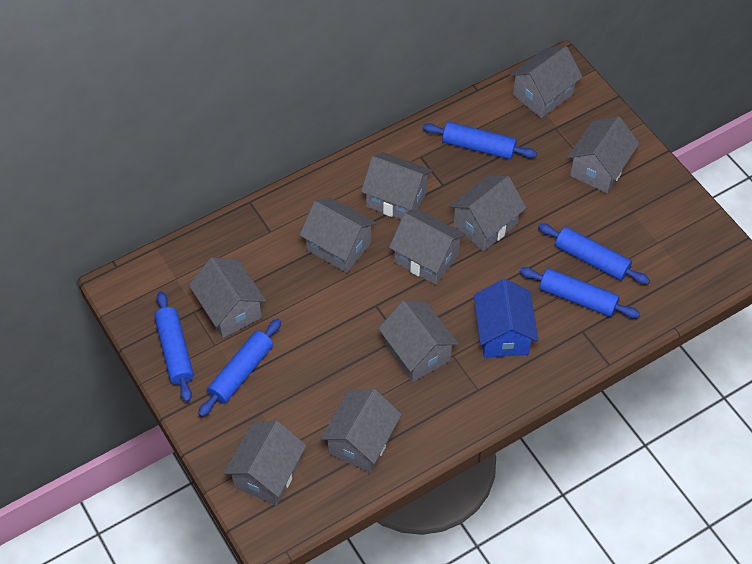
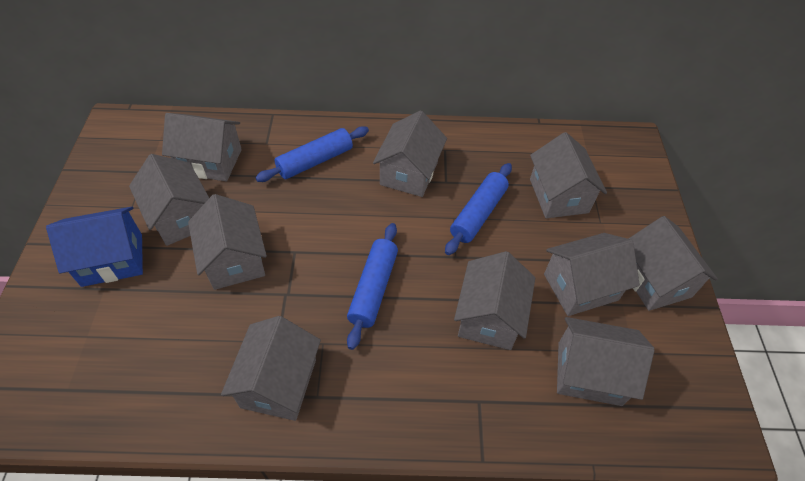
blue rolling pin: [154,291,194,402] [198,319,281,417] [422,122,537,159] [520,267,640,318] [538,223,650,284] = 5 -> [255,126,369,182] [347,223,398,350] [445,163,512,255] = 3

